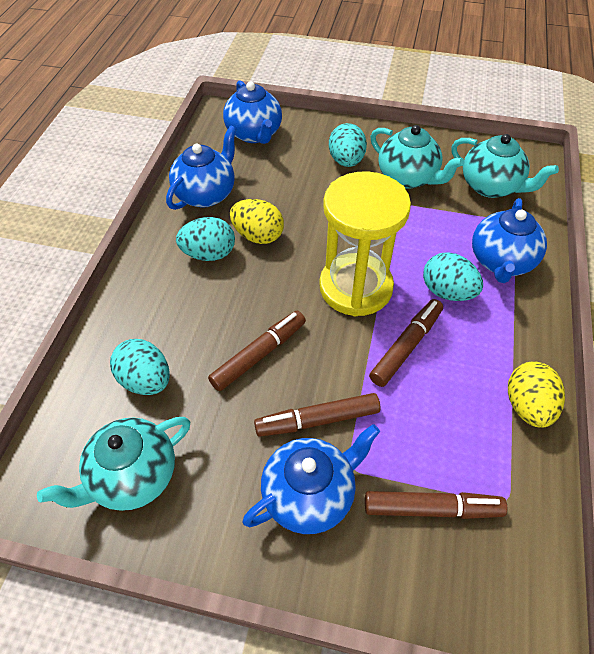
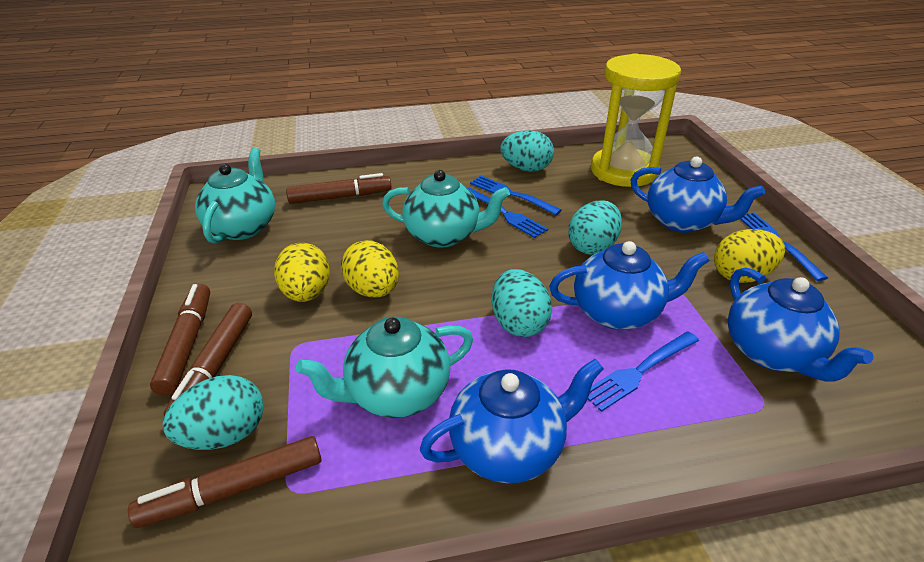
blue fork: none = 0 -> [468,188,548,238] [470,176,562,215] [588,332,699,412] [740,212,828,281] = 4
yellow egg: [230,199,284,244] [508,361,565,428] = 2 -> [274,243,330,302] [341,240,399,298] [714,229,785,283] = 3

